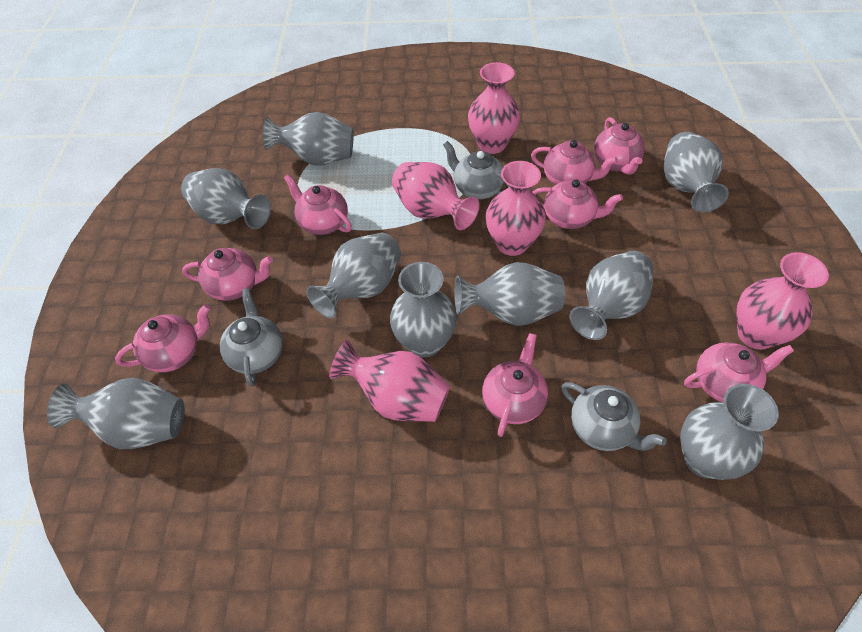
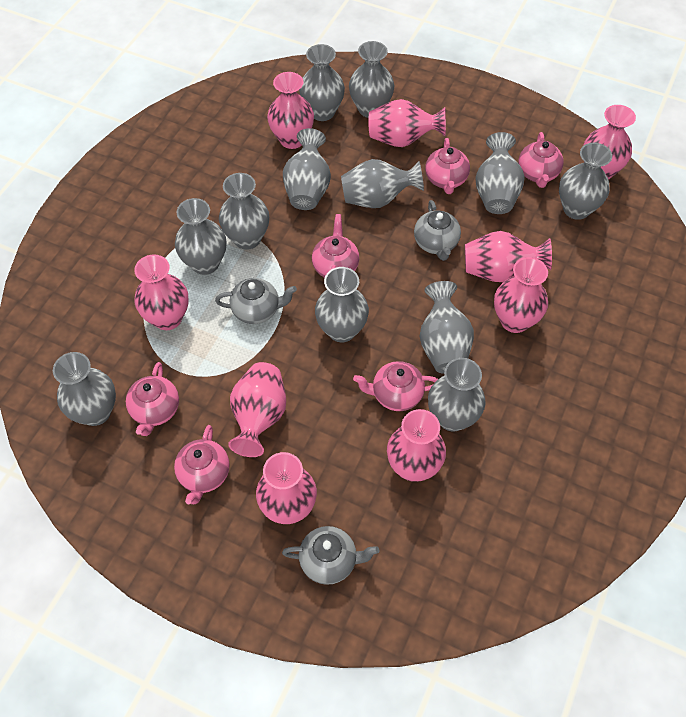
grey vase: [47,378,185,449] [181,168,271,229] [263,112,354,166] [306,233,401,319] [390,262,457,357] [454,262,565,326] [569,251,653,340] [664,132,729,212] [680,384,779,480] = 9 -> [53,352,116,426] [175,198,226,275] [219,173,269,250] [283,128,331,210] [299,44,345,121] [315,267,369,342] [341,159,424,208] [349,41,394,118] [419,281,474,374] [428,358,486,431] [475,132,525,214] [559,143,612,220] = 12
pink teapot: [115,304,210,372] [182,248,273,301] [284,174,352,235] [482,333,548,437] [531,140,618,185] [532,179,623,229] [594,117,645,175] [684,342,794,402] = 8 -> [126,362,179,436] [174,425,230,504] [312,214,359,278] [353,361,438,411] [425,138,470,194] [518,132,564,188] = 6
pink vase: [329,339,450,422] [392,162,479,230] [468,62,520,154] [486,161,546,256] [736,252,829,350] = 5 -> [134,254,189,330] [228,362,286,457] [256,452,317,524] [267,72,314,149] [368,99,446,147] [387,409,446,482] [465,231,552,282] [494,257,548,333] [583,105,636,180] = 9

